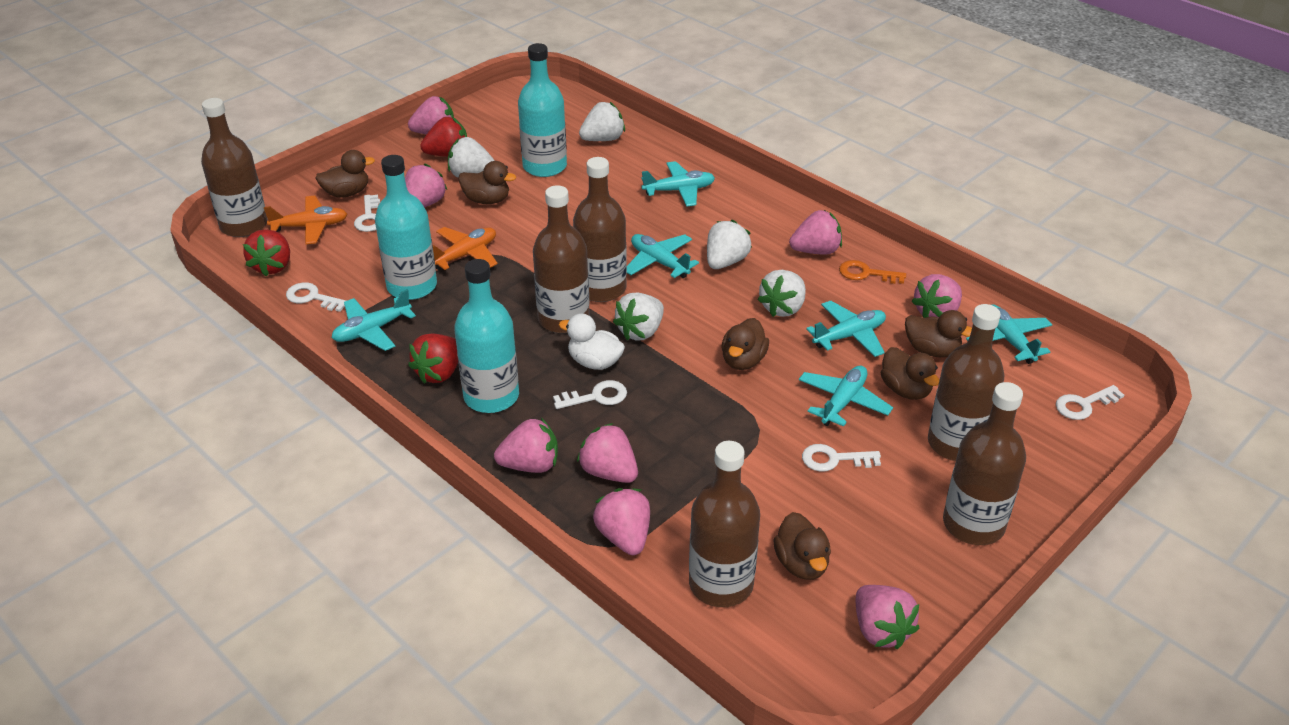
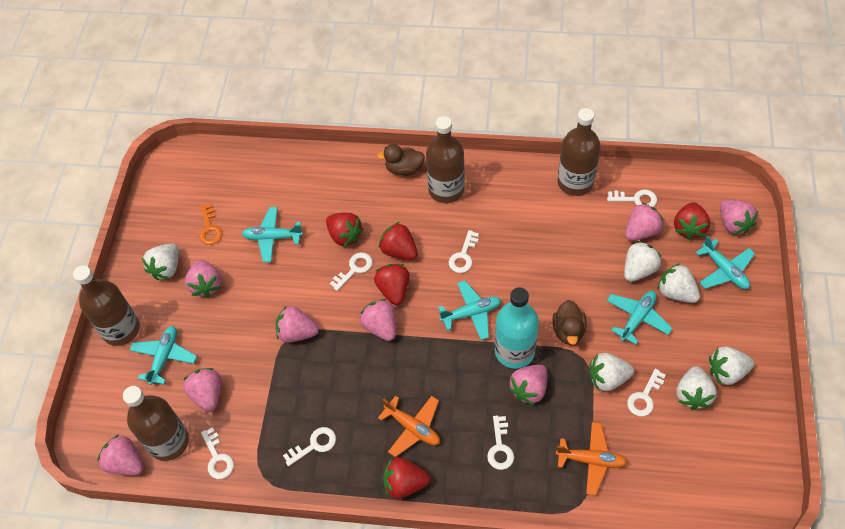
brown bottle: [201,98,268,237] [533,185,590,333] [573,157,627,302] [689,441,760,607] [928,304,1004,461] [943,382,1026,545] = 6 -> [73,265,140,346] [123,386,189,461] [426,116,465,203] [558,108,601,196] = 4
brown duck: [315,150,375,198] [459,161,516,204] [721,318,769,370] [773,512,831,580] [881,347,939,400] [905,310,972,357] = 6 -> [377,144,425,176] [552,300,587,345] = 2
red strawberry: [243,229,290,276] [408,334,458,384] [420,117,467,157] = 3 -> [326,213,364,247] [374,264,410,305] [379,222,418,260] [383,457,430,499] [674,202,710,240] = 5
turquoise bottle: [375,155,437,300] [454,259,519,413] [518,43,567,177] = 3 -> [495,287,539,369] = 1
turquoise plane: [332,289,416,351] [627,234,699,278] [641,161,715,207] [799,366,893,426] [806,300,886,357] [966,304,1052,364] = 6 -> [130,326,197,385] [242,207,303,262] [438,280,501,340] [607,291,673,345] [696,236,755,289] = 5
white duck: [559,313,625,370] = 1 -> none = 0
white key: [286,282,346,312] [354,195,380,232] [553,380,627,409] [802,444,881,472] [1056,385,1124,420] = 5 -> [201,427,234,479] [283,427,336,466] [330,252,373,291] [449,230,479,273] [487,415,514,470] [607,190,657,207] [627,369,666,416] = 7
white strawberry: [448,137,495,178] [579,102,625,141] [613,293,664,340] [707,220,752,269] [757,270,806,317] = 5 -> [142,244,179,280] [590,353,634,391] [624,241,661,282] [657,263,700,303] [676,366,717,410] [709,347,754,385] = 6

